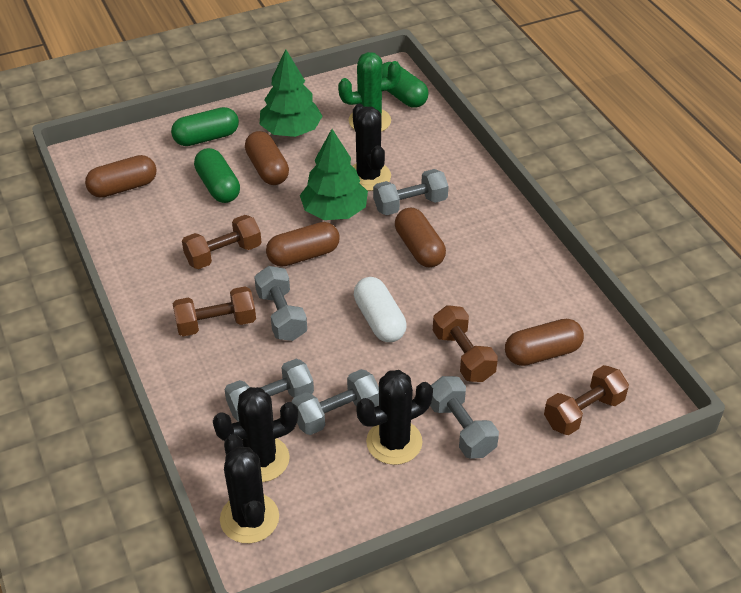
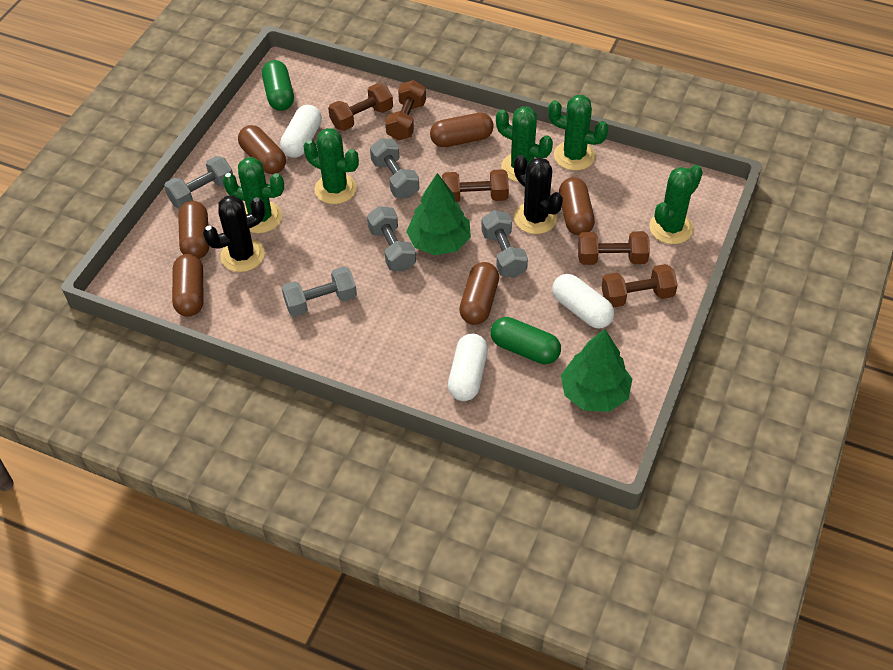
black cactus: [213,387,298,482] [220,434,279,543] [352,104,391,191] [356,370,433,465] = 4 -> [203,195,265,272] [514,155,563,234] = 2
brown capsule: [85,155,157,198] [245,131,289,185] [266,222,340,267] [395,207,446,267] [505,319,584,366] = 5 -> [172,254,204,317] [178,201,209,259] [238,125,286,174] [430,113,494,147] [459,262,499,325] [559,177,595,236] = 6
brown dumbbell: [172,286,256,336] [182,215,262,269] [433,305,498,382] [544,365,629,435] = 4 -> [328,83,393,131] [385,80,426,140] [442,169,509,203] [578,231,650,265] [601,264,678,307] = 5
green cactus: [338,52,401,132] = 1 -> [223,157,284,233] [304,128,359,204] [496,106,553,182] [548,95,609,171] [649,165,703,244] = 5
green capsule: [171,107,239,146] [194,148,240,203] [382,62,428,108] = 3 -> [262,60,294,111] [491,317,561,364] = 2
white capsule: [354,277,407,342] = 1 -> [280,105,322,158] [448,334,488,401] [552,274,614,328] = 3

